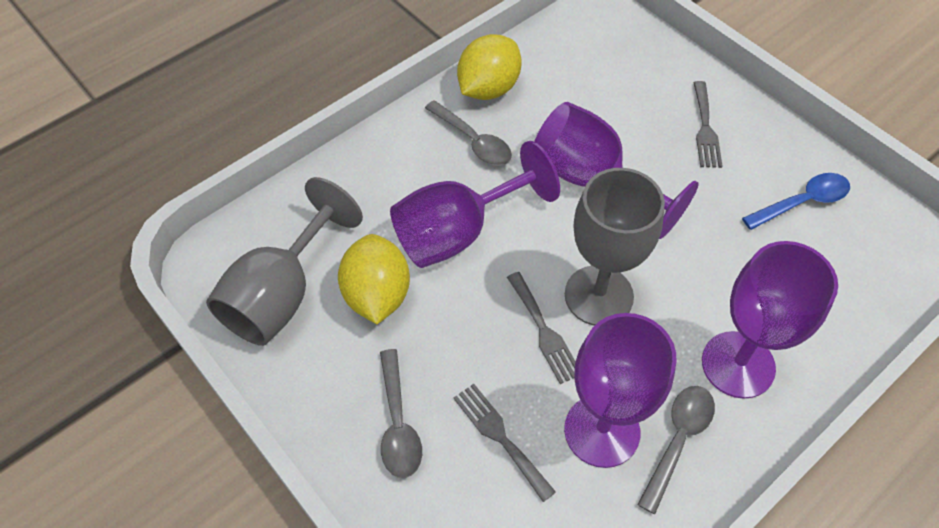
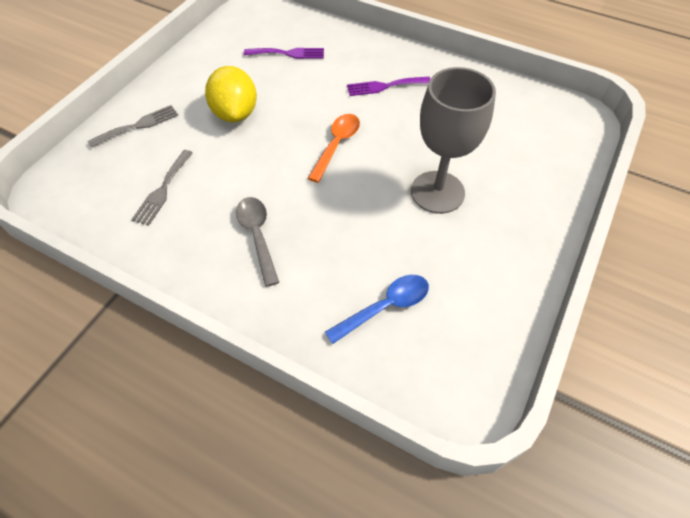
grey fork: [453,384,556,502] [507,272,576,384] [693,81,723,168] = 3 -> [87,105,178,148] [131,150,193,226] = 2
grey goblet: [206,177,363,346] [565,168,665,326] = 2 -> [411,67,496,214] = 1
grey spoon: [380,349,422,478] [425,100,512,166] [637,386,715,514] = 3 -> [236,197,279,287] = 1
orange spoon: none = 0 -> [308,114,360,183] = 1
purple fork: none = 0 -> [244,48,324,59] [347,77,430,96] = 2
purple goblet: [390,141,560,268] [534,102,699,239] [564,313,676,468] [702,241,838,399] = 4 -> none = 0
yellow lemon: [338,234,410,324] [457,34,522,100] = 2 -> [205,66,257,122] = 1

